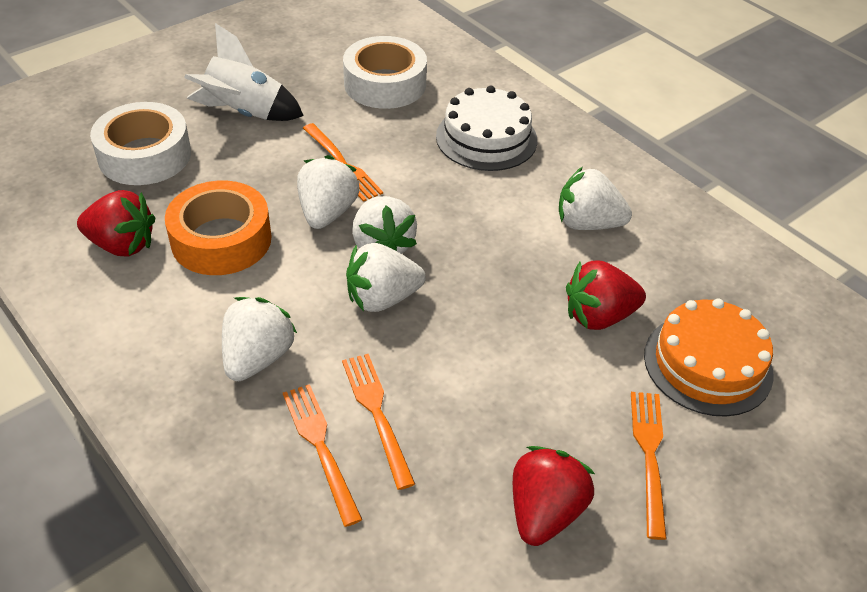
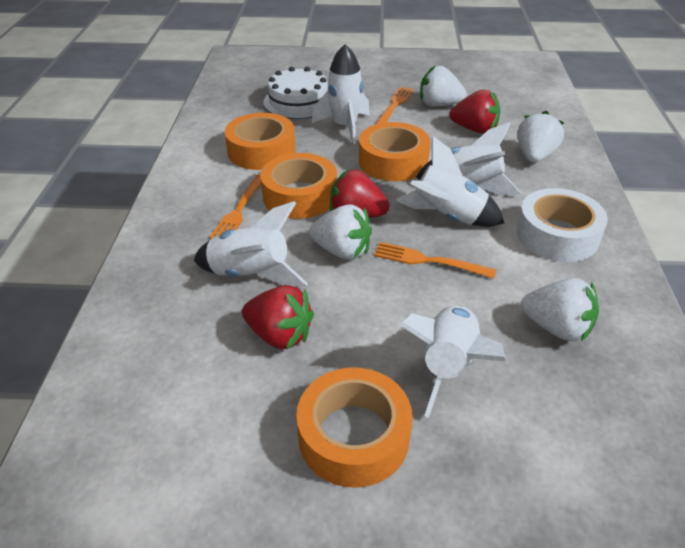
orange cake: [644,298,774,416] = 1 -> none = 0
orange fork: [283,384,362,527] [303,123,383,202] [342,354,415,490] [631,392,667,540] = 4 -> [209,175,261,239] [374,242,496,278] [375,87,414,125] = 3
orange tape: [165,181,272,275] = 1 -> [225,113,296,170] [260,153,337,219] [296,367,412,488] [359,122,431,181] = 4
white rocket: [184,23,304,121] = 1 -> [194,201,308,286] [312,44,370,144] [395,136,504,227] [399,305,506,418] [416,122,521,195] = 5
white strawberry: [222,297,297,381] [297,155,359,229] [346,243,426,312] [352,196,417,254] [559,167,632,230] = 5 -> [309,204,372,260] [420,66,467,107] [517,111,564,163] [521,278,599,342] = 4
white tape: [90,102,191,185] [343,36,427,109] = 2 -> [516,188,608,262] = 1

